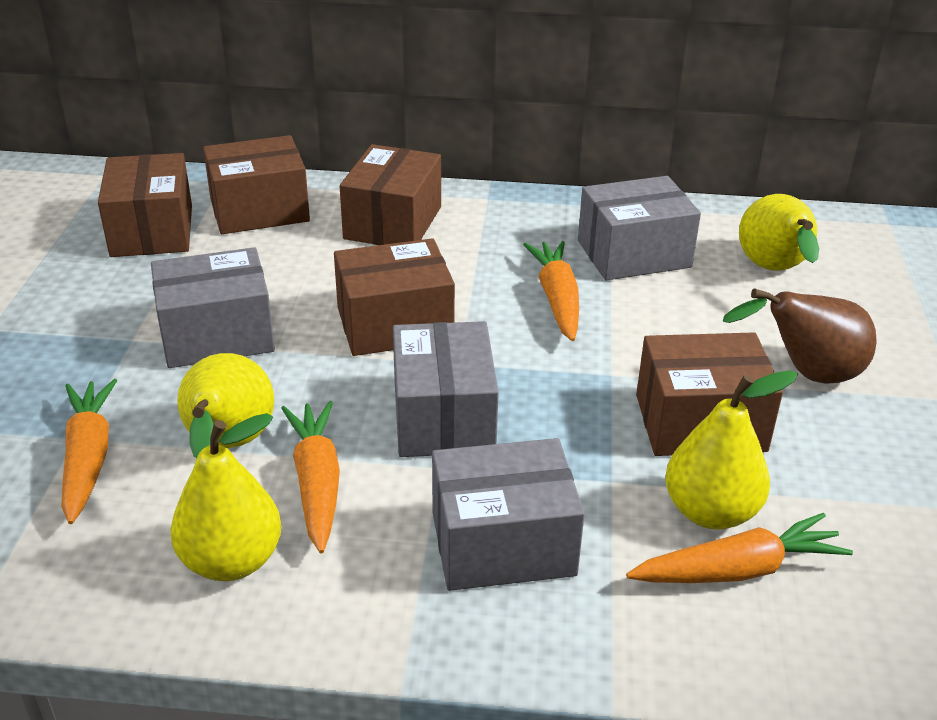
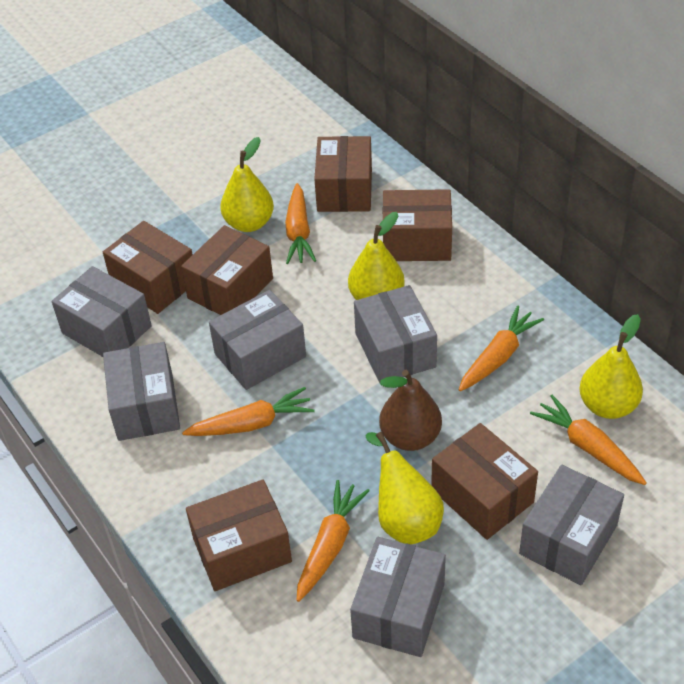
brown box: [98,153,192,257] [203,135,310,234] [334,238,455,356] [340,144,441,245] [636,332,783,456] = 5 -> [103,221,193,314] [181,225,273,315] [186,479,292,591] [314,136,372,212] [383,189,452,261] [431,423,538,540] = 6
grey box: [151,247,275,368] [393,321,499,457] [432,438,585,591] [578,176,701,280] = 4 -> [52,266,152,357] [103,342,180,441] [209,290,306,390] [350,537,446,657] [354,285,437,383] [519,465,624,585] = 6
orange carrot: [61,379,117,524] [281,401,340,553] [523,241,579,341] [626,513,853,583] = 4 -> [182,387,315,436] [285,183,316,264] [297,480,370,602] [459,306,544,391] [530,395,646,485] = 5

